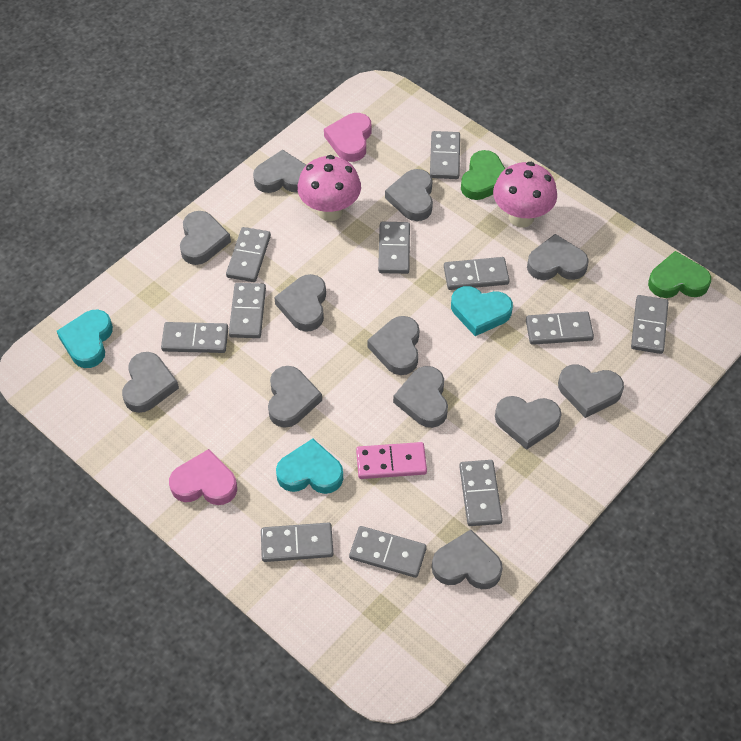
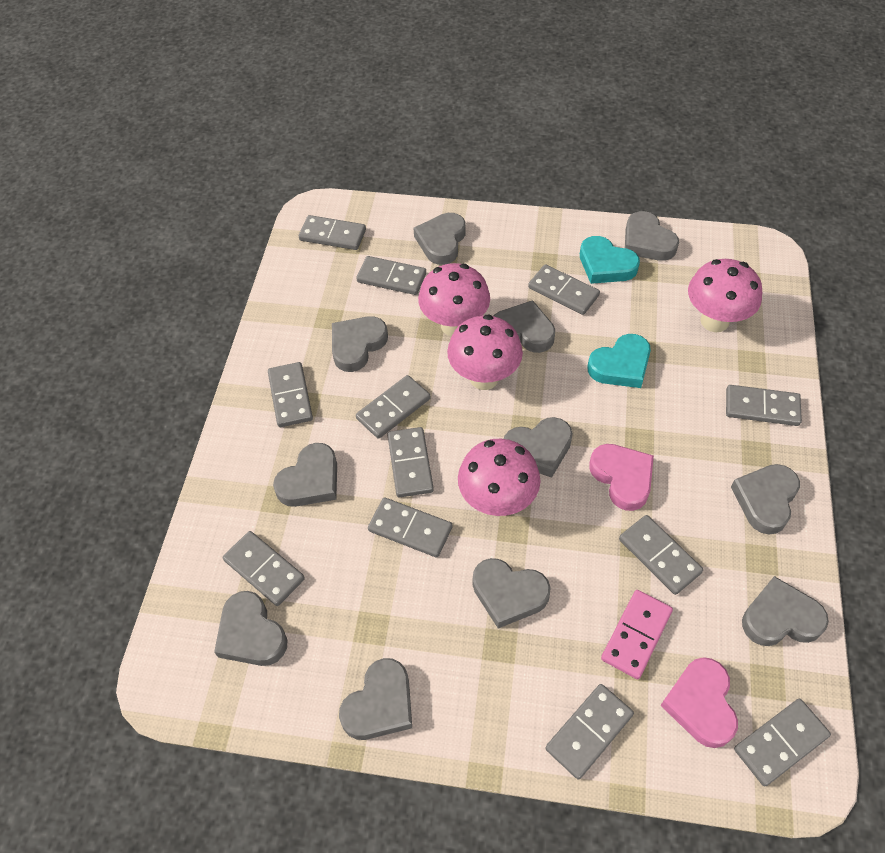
green heart: [461,150,505,200] [648,251,711,298] = 2 -> none = 0
grey domino: [161,322,228,353] [226,227,271,282] [229,283,266,338] [261,522,333,562] [349,526,427,578] [378,222,410,274] [430,131,460,179] [444,257,509,290] [459,460,503,526] [526,311,594,345] [631,295,668,354] = 11 -> [223,531,305,606] [268,362,313,427] [299,215,366,250] [356,256,426,295] [356,375,430,439] [368,497,452,558] [387,427,434,498] [528,264,600,315] [545,684,634,780] [619,515,703,595] [726,385,802,426] [734,699,831,786] = 12
grey heart: [122,352,179,413] [180,211,231,265] [253,150,306,193] [268,366,322,428] [274,274,326,332] [367,316,419,375] [385,169,433,221] [393,366,448,428] [432,529,503,589] [495,396,562,450] [527,234,589,280] [558,365,624,418] = 12 -> [214,591,287,666] [273,443,337,507] [332,316,388,372] [339,658,412,740] [413,213,466,265] [472,558,551,628] [494,300,555,353] [504,417,573,478] [625,211,679,261] [731,464,800,534] [742,576,829,646] = 11
pink mushroom: [297,155,361,221] [493,162,557,228] = 2 -> [418,263,490,336] [447,314,523,390] [458,439,541,516] [688,259,762,332] = 4
turquoise heart: [57,310,113,368] [276,439,343,494] [451,286,513,336] = 3 -> [580,236,640,284] [587,334,651,388] = 2

